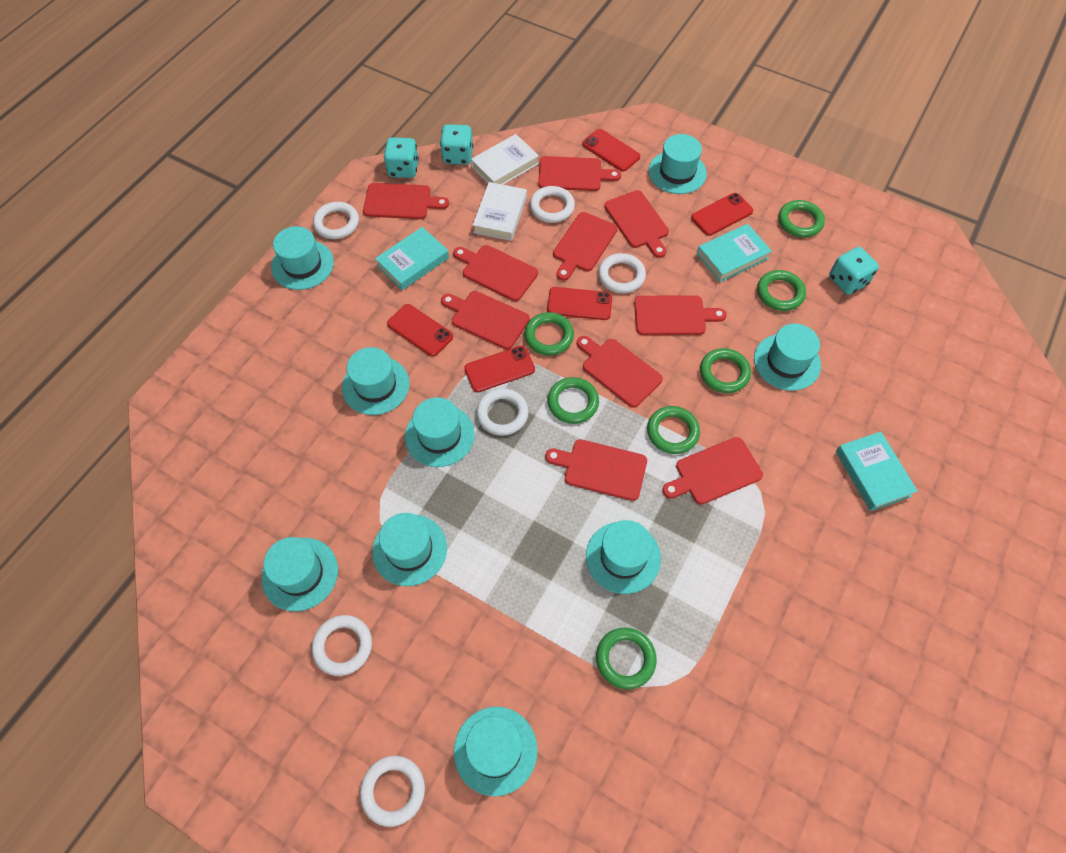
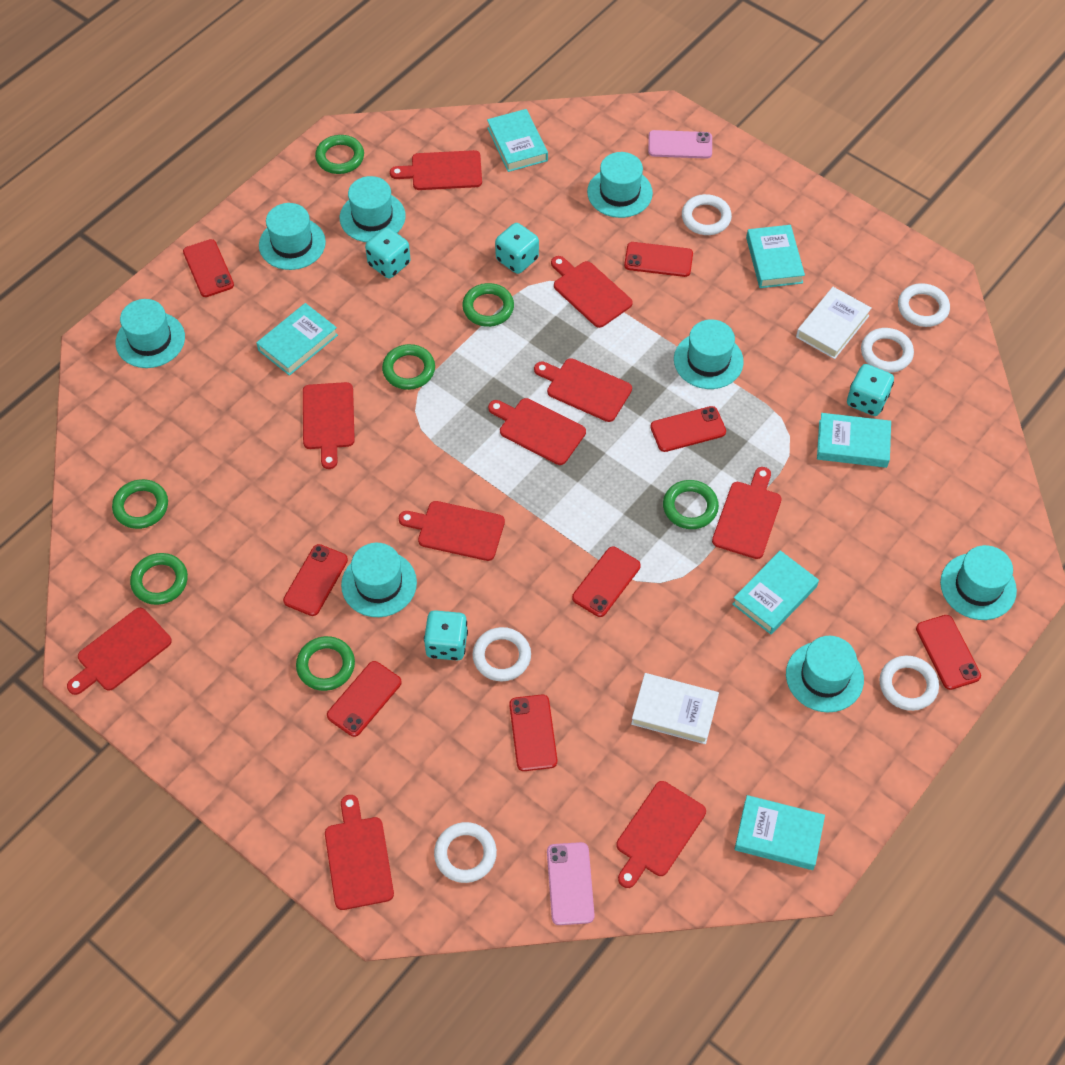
pink phone: none = 0 -> [547,842,595,925] [648,130,712,159] = 2
red phone: [387,304,453,357] [464,346,535,392] [547,287,612,320] [582,129,640,172] [691,193,753,236] = 5 -> [183,239,234,297] [283,544,348,616] [327,661,402,737] [509,695,557,771] [572,547,641,617] [624,242,693,277] [650,406,726,452] [916,615,981,690] = 8
turquoise book: [375,227,449,290] [697,224,772,282] [836,432,918,511] = 3 -> [256,303,338,376] [487,109,548,172] [732,550,819,634] [734,795,825,870] [746,225,805,288] [817,413,891,468] = 6
turquoise dice: [384,137,419,178] [440,124,473,165] [829,247,879,295] = 3 -> [365,227,410,279] [424,610,468,661] [495,223,539,274] [847,364,894,416] = 4
turquoise hat: [262,537,338,612] [271,226,334,290] [342,347,410,415] [372,513,447,586] [405,397,475,467] [454,707,538,796] [586,520,661,594] [648,134,707,194] [754,324,821,391] = 9 -> [116,299,185,368] [259,203,326,270] [340,176,406,242] [341,543,417,617] [587,152,653,218] [674,319,744,389] [786,636,864,713] [940,545,1017,620] = 8

